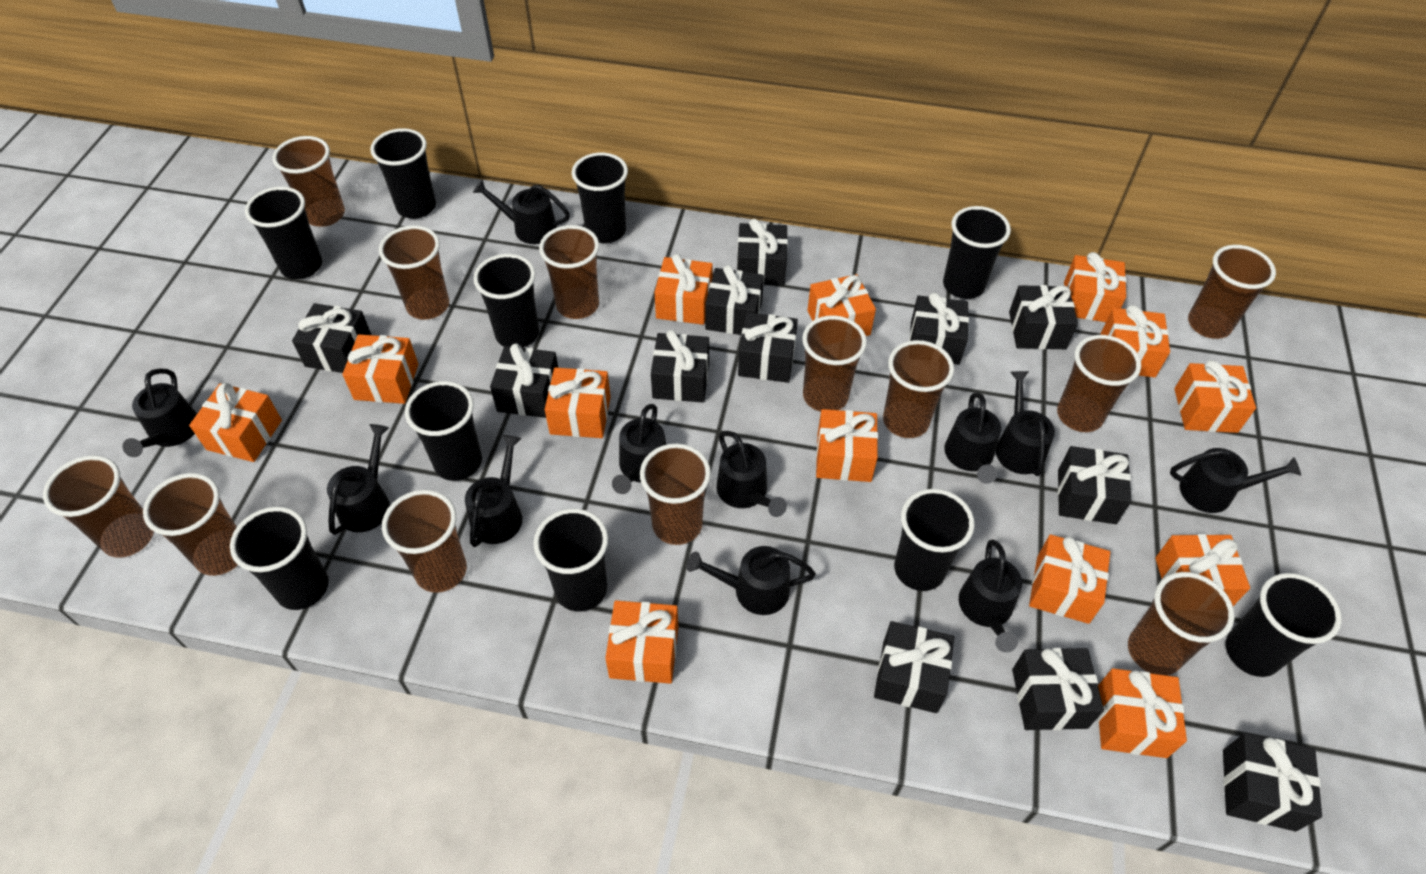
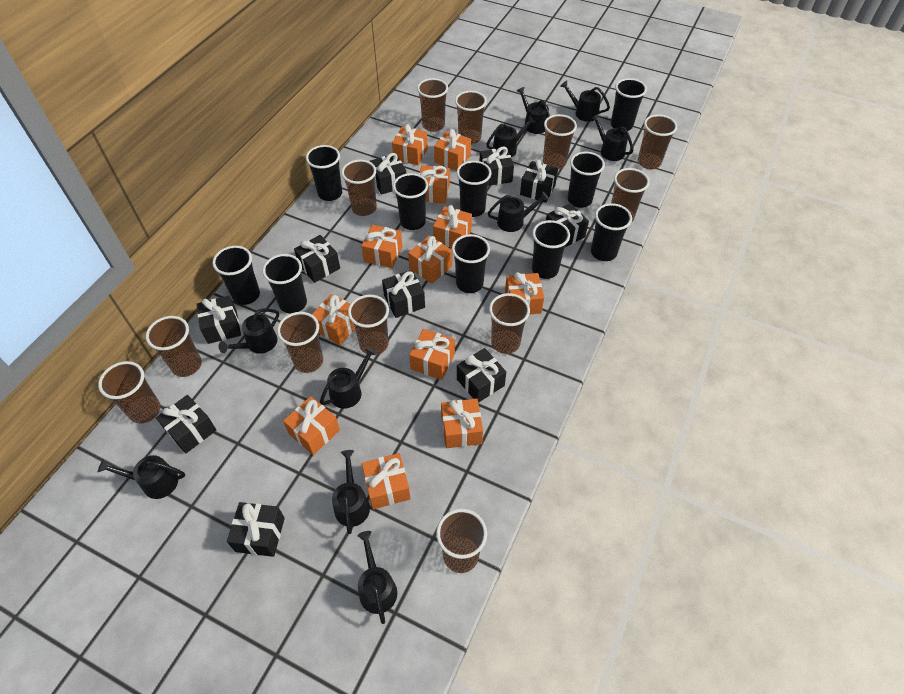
black gift: [292,303,371,373] [490,343,558,418] [651,330,709,402] [705,265,764,335] [737,219,788,286] [738,312,798,383] [874,621,955,713] [909,293,969,365] [1009,285,1078,349] [1012,648,1104,730] [1058,446,1132,524] [1223,733,1322,831] = 12 -> [156,395,216,454] [197,296,241,344] [227,502,285,557] [294,235,340,283] [370,153,406,195] [382,270,425,318] [457,348,506,403] [480,147,514,186] [520,159,558,203] [546,203,589,247] = 10
black watering can: [122,368,197,457] [327,424,390,535] [465,435,522,547] [473,180,570,244] [612,404,666,494] [686,546,816,615] [716,431,787,517] [944,393,1001,484] [959,540,1022,652] [996,371,1055,476] [1170,448,1301,513] = 11 -> [98,455,185,499] [219,309,279,354] [320,347,377,409] [332,450,370,534] [357,531,397,624] [486,116,536,157] [488,192,549,232] [517,87,550,134] [560,80,610,122] [591,114,634,161] = 10
orange gift: [189,383,282,462] [342,334,418,404] [545,368,611,438] [605,600,678,684] [654,254,713,325] [807,274,876,336] [816,409,878,482] [1029,534,1110,624] [1064,252,1126,322] [1098,668,1187,758] [1100,305,1170,377] [1155,534,1250,606] [1174,360,1256,433] = 13 -> [283,396,340,455] [312,294,355,345] [361,225,402,268] [362,453,411,509] [392,124,428,165] [408,236,452,284] [409,329,455,380] [419,165,450,204] [433,205,472,248] [434,129,471,171] [441,399,483,448] [505,272,544,315] = 12

